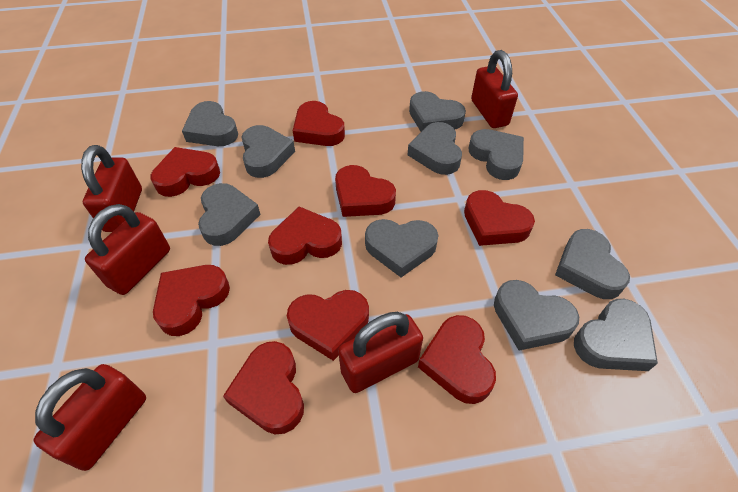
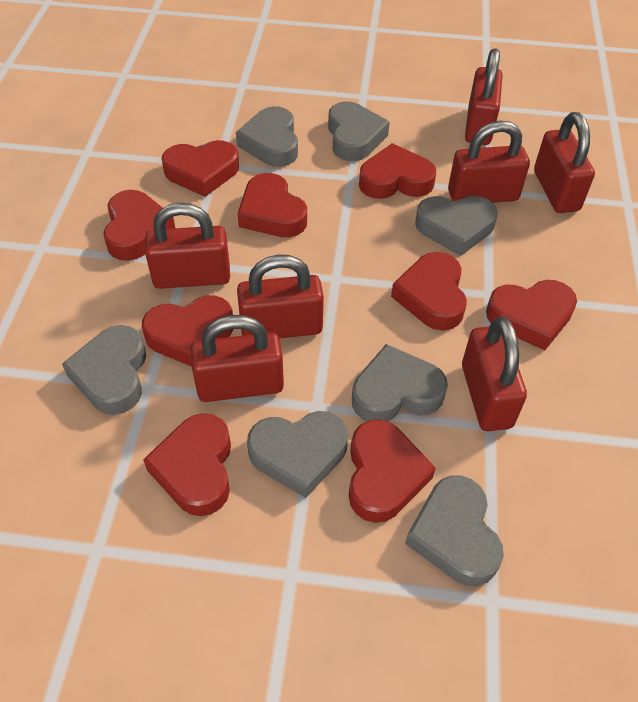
grey heart: [182,101,238,146] [198,183,261,246] [241,125,295,178] [365,219,438,277] [407,122,462,175] [409,91,466,131] [469,129,524,180] [494,280,579,351] [555,229,630,299] [574,299,658,371] = 10 -> [62,325,146,415] [236,106,298,167] [247,411,348,498] [328,101,390,161] [352,344,448,421] [405,475,504,586] [415,196,498,256] = 7
red padlock: [34,364,146,471] [81,145,142,232] [85,204,170,295] [338,312,423,393] [471,50,518,128] = 5 -> [145,203,230,289] [190,315,284,402] [237,254,324,338] [448,121,530,203] [462,317,527,431] [465,48,502,145] [534,112,595,213] = 7

